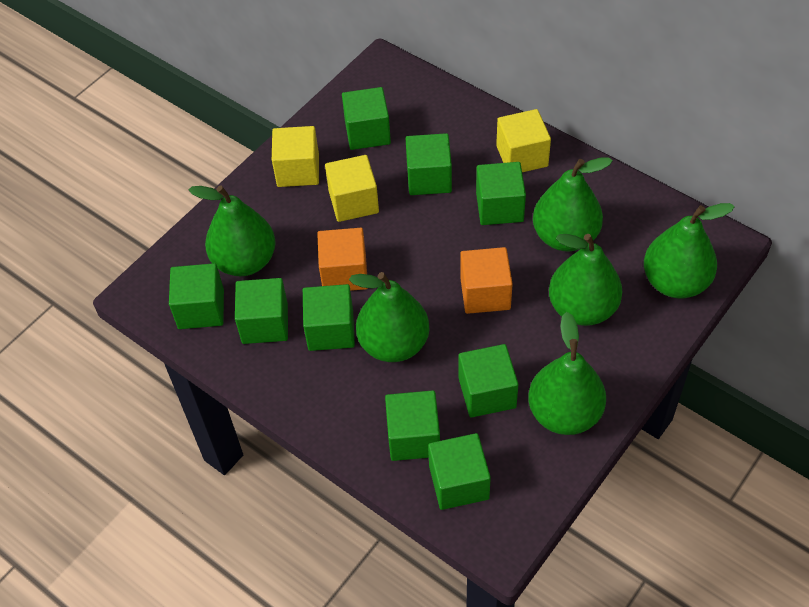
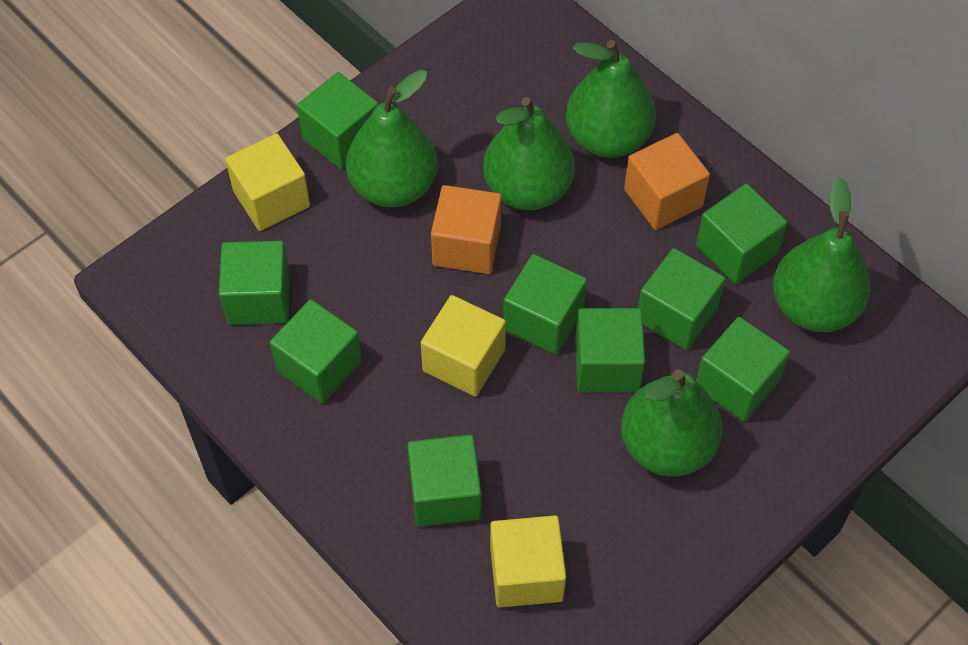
green pear: [189,185,276,276] [349,272,430,362] [528,312,606,435] [533,157,613,251] [549,234,622,326] [644,203,735,299] = 6 -> [346,70,437,208] [483,97,575,210] [566,40,656,158] [621,369,722,477] [773,177,871,332] = 5

